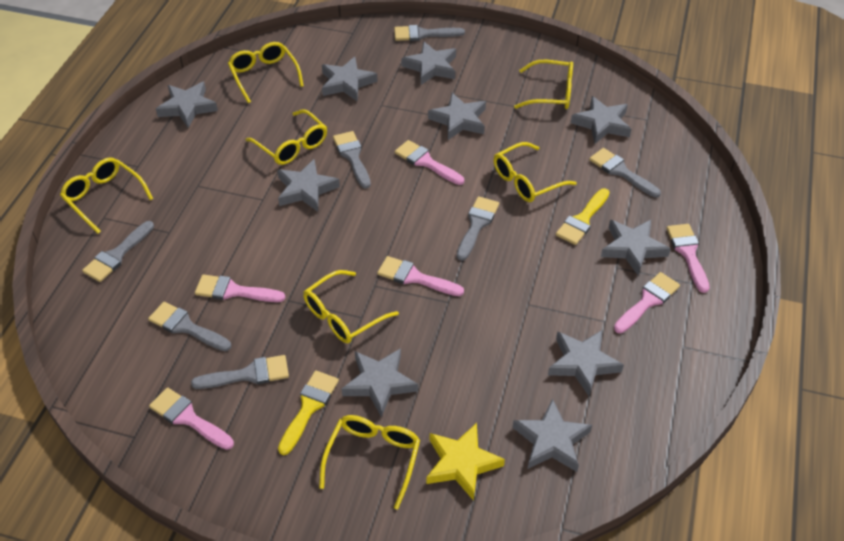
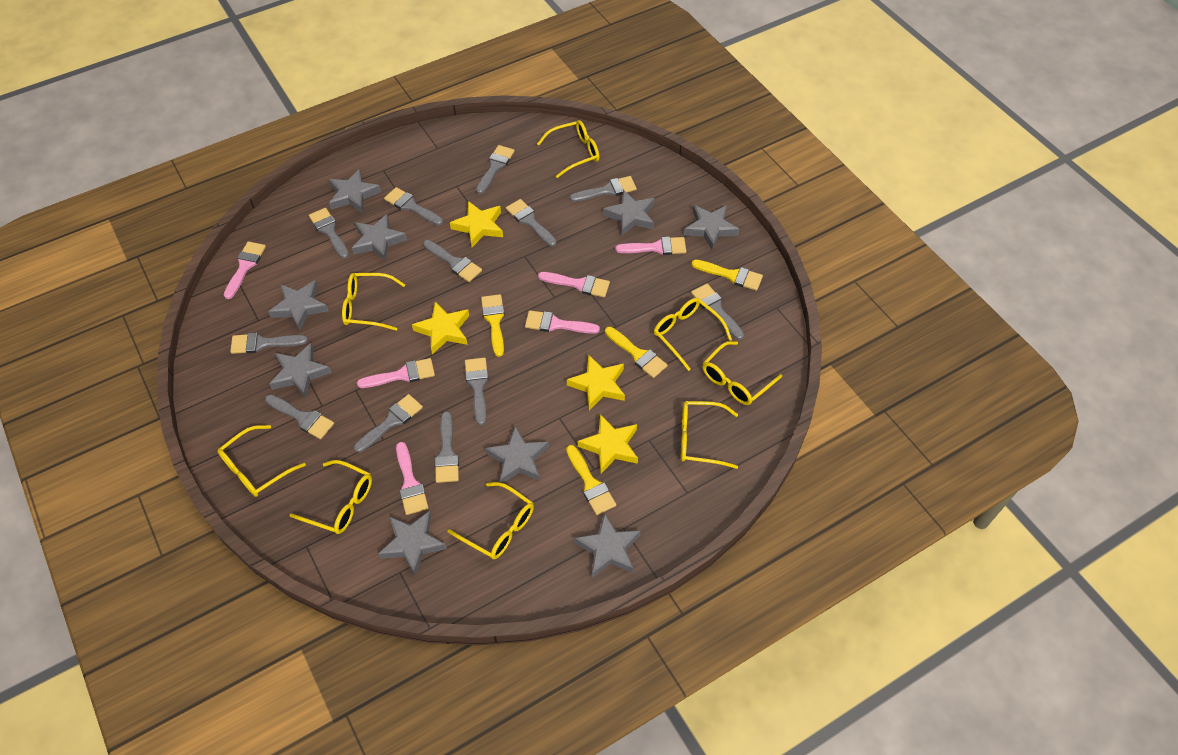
grey brush: [82,221,154,282] [148,302,231,351] [191,355,289,389] [333,131,371,189] [394,25,465,41] [457,196,499,261] [589,148,661,198] = 7 -> [230,333,308,354] [265,394,334,439] [309,208,349,258] [354,394,423,452] [384,187,443,225] [423,240,482,282] [435,411,459,483] [465,357,488,425] [476,145,515,194] [506,199,557,246] [570,176,637,202] [691,284,744,340] = 12
grey star: [156,82,218,128] [277,159,340,212] [322,57,378,101] [342,348,418,417] [401,41,456,85] [428,93,486,140] [512,399,592,472] [548,330,624,396] [571,96,631,144] [601,220,670,275] = 10 -> [268,280,329,331] [269,343,332,398] [329,169,381,213] [352,214,407,261] [378,511,447,575] [485,426,549,483] [574,512,641,578] [603,190,655,236] [684,205,739,250] = 9
yellow brush: [278,370,339,455] [556,188,610,245] = 2 -> [481,294,504,357] [566,445,616,515] [605,327,668,378] [691,259,763,291] = 4
yellow glasses: [60,157,153,234] [228,42,304,103] [246,109,327,165] [303,270,399,343] [319,415,420,510] [493,142,577,202] [514,60,573,109] = 7 -> [218,425,306,497] [290,460,372,534] [342,273,405,331] [448,482,534,559] [537,120,599,178] [654,298,732,371] [681,401,738,469] [702,341,782,405] = 8
yellow star: [427,423,505,501] = 1 -> [412,302,469,354] [450,201,503,247] [567,354,625,410] [578,414,638,474] = 4

